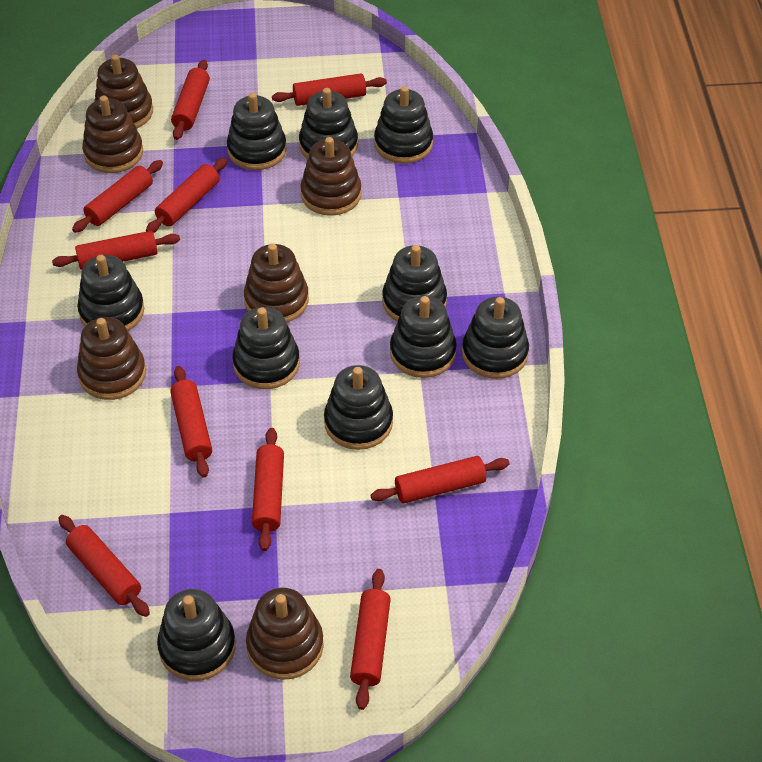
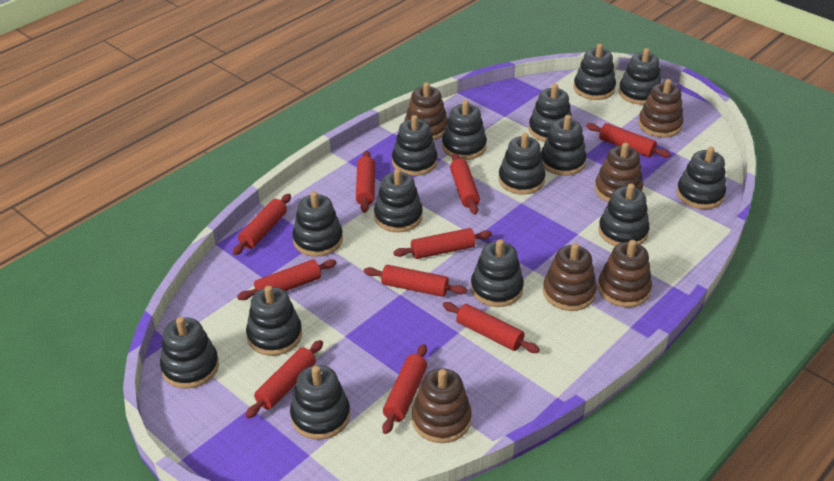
black stacking toy: [77,255,144,331] [157,589,236,681] [227,93,287,170] [232,307,300,389] [299,88,358,159] [324,365,393,450] [374,86,433,164] [382,245,447,322] [390,296,457,378] [462,297,529,379] = 10 -> [160,317,219,389] [246,286,302,356] [290,365,350,440] [292,191,343,257] [374,169,423,232] [392,115,438,176] [442,100,487,160] [471,239,524,307] [498,133,546,195] [529,84,572,142] [541,115,587,176] [574,44,616,100] [599,183,650,246] [619,48,661,105] [676,147,726,209] = 15

